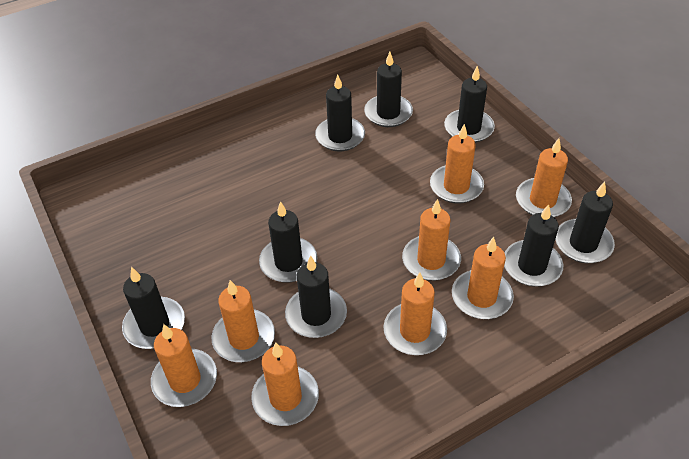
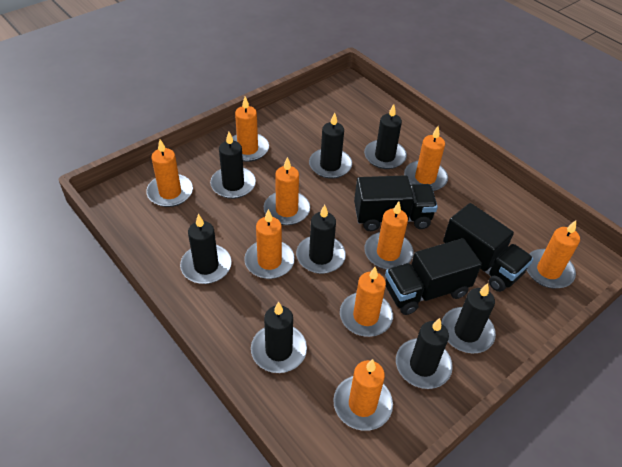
black truck: none = 0 -> [354,175,438,231] [385,238,482,315] [443,203,533,292] = 3
orange candle: [151,324,217,407] [211,280,275,362] [251,342,319,426] [383,273,447,355] [402,199,461,281] [430,124,484,204] [452,237,514,319] [516,138,572,217] = 8 -> [146,139,193,207] [232,96,269,162] [244,209,295,279] [264,157,310,225] [333,359,393,431] [340,267,393,337] [364,202,413,270] [404,126,448,191] [527,220,580,289] = 9

